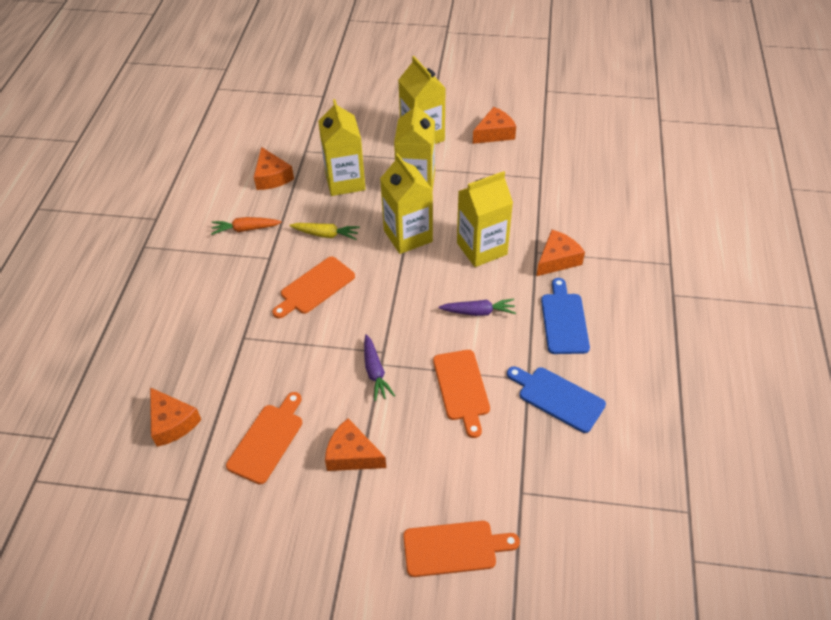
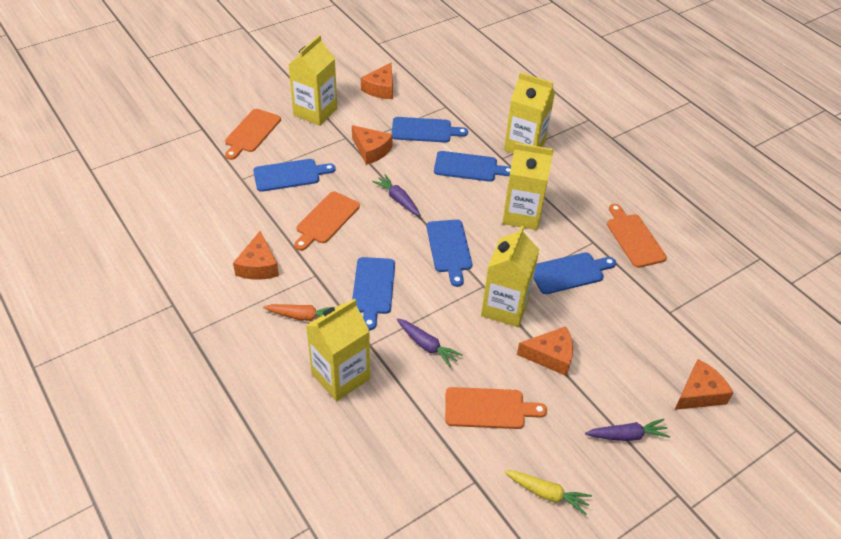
blue cutting board: [507,366,606,433] [541,278,590,354] = 2 -> [253,159,336,192] [352,257,395,330] [391,117,468,143] [427,220,472,287] [434,151,511,182] [533,252,616,294] = 6
purple carrot: [364,334,395,401] [439,298,516,316] = 2 -> [372,174,421,216] [397,318,463,368] [585,419,670,441] = 3

